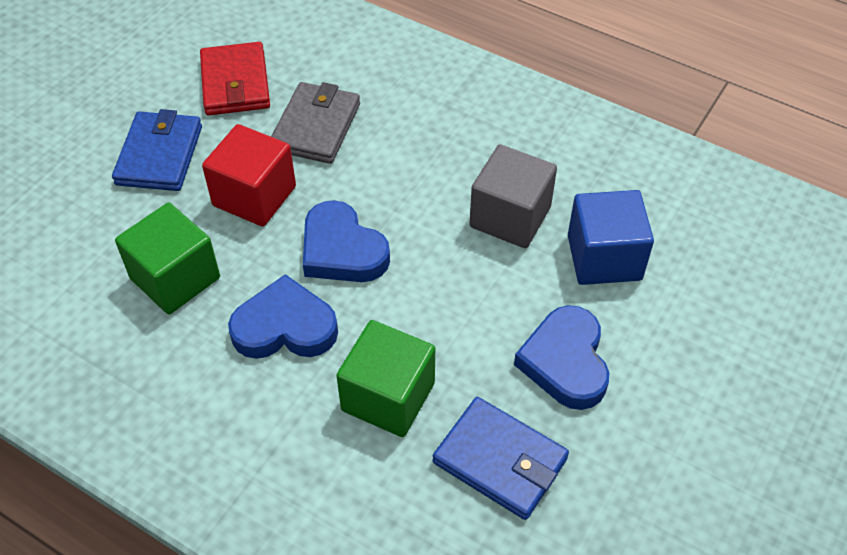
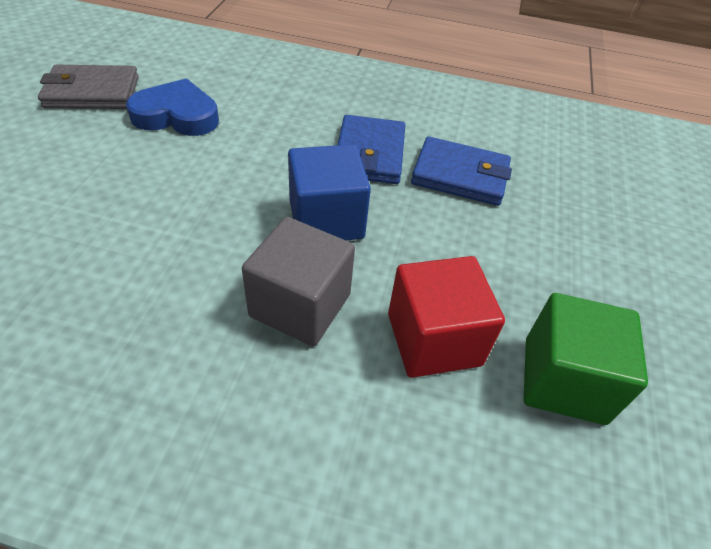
blue heart: [228,274,338,359] [303,200,390,282] [514,305,609,410] = 3 -> [126,79,219,136] = 1
green cube: [115,203,220,314] [336,320,435,437] = 2 -> [524,293,648,425] = 1
red wallet: [200,42,270,115] = 1 -> none = 0

